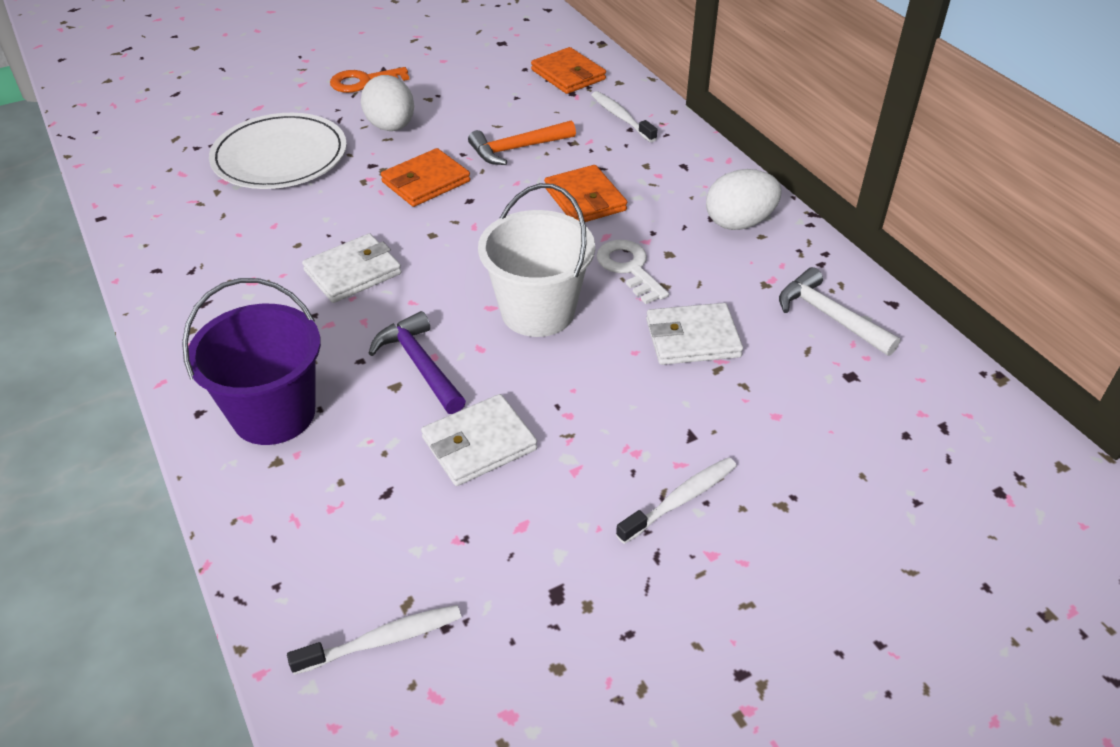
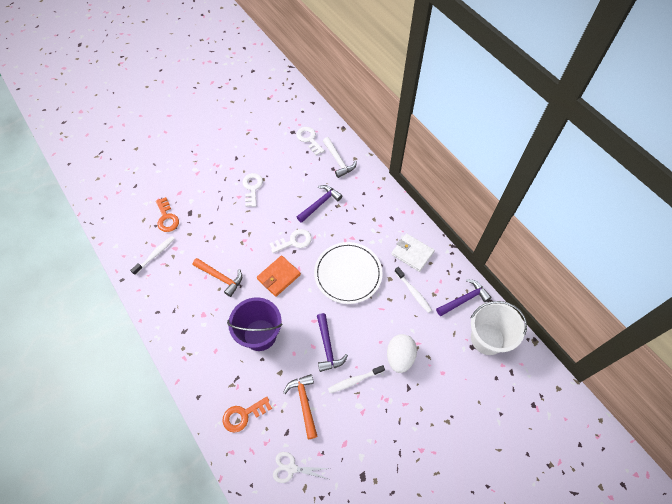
orange hammer: [468,120,576,165] = 1 -> [193,258,242,297] [283,374,318,439] = 2
orange key: [330,67,409,93] = 1 -> [156,197,179,232] [223,397,272,433] = 2
orange wallet: [381,148,470,207] [531,47,606,94] [544,165,627,222] = 3 -> [257,255,301,297] = 1
purple hammer: [368,311,466,414] = 1 -> [297,185,342,223] [317,313,348,372] [436,279,492,316] = 3
white egg: [361,75,414,131] [706,169,782,230] = 2 -> [387,334,417,373] = 1
white key: [596,240,669,304] = 1 -> [243,173,263,207] [269,229,312,253] [296,127,325,155] = 3
white scissors: none = 0 -> [273,452,331,483] = 1
white wallet: [302,233,402,303] [421,394,537,486] [646,303,743,365] = 3 -> [392,233,434,272] = 1

